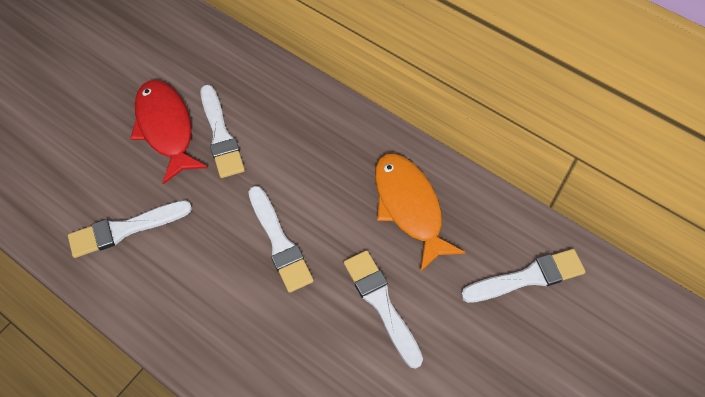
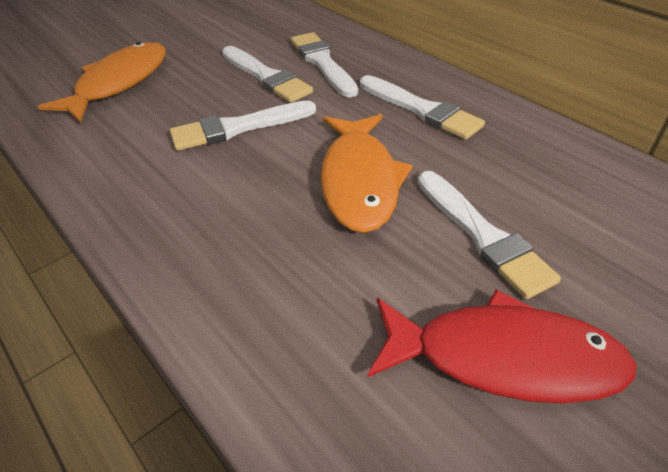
orange fish: [375,153,465,272] = 1 -> [38,42,166,123] [320,114,413,233] = 2

